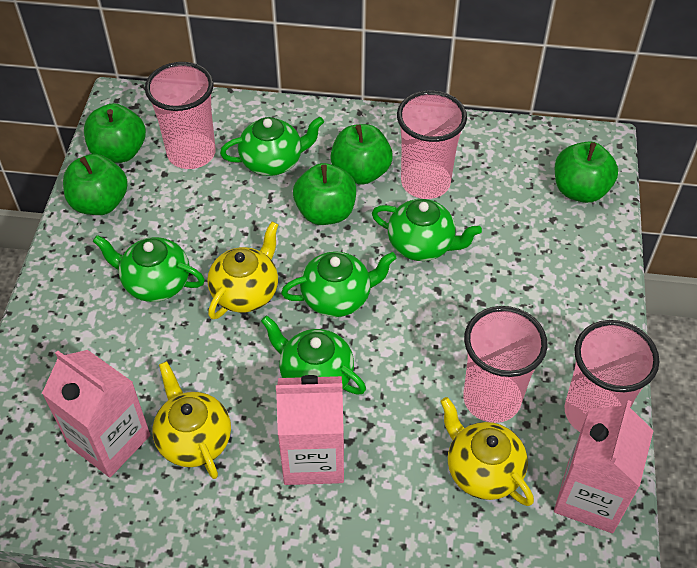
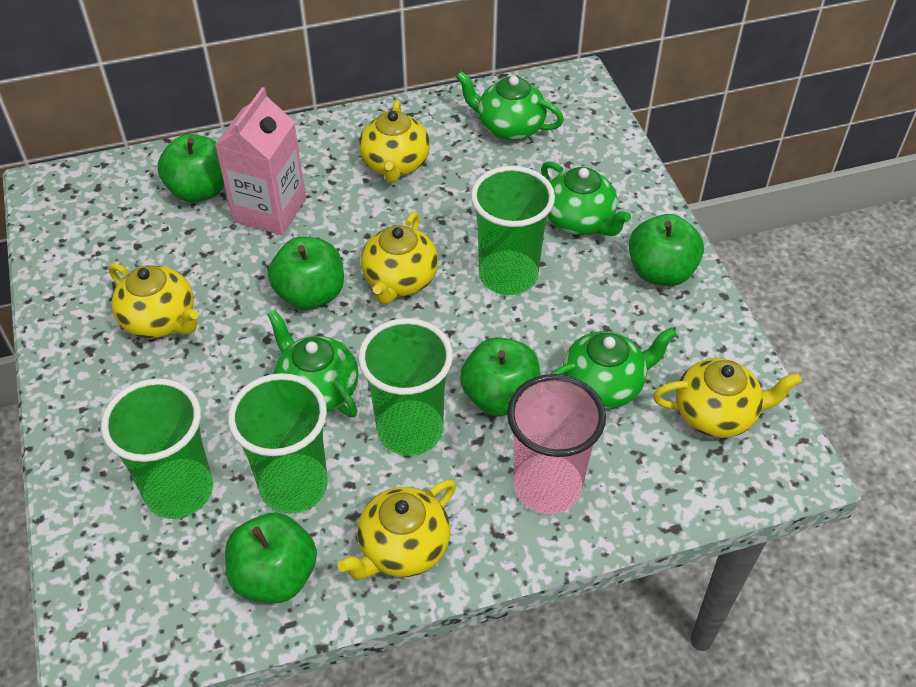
green cup: none = 0 -> [101,378,213,519] [228,373,328,514] [358,318,453,456] [471,166,555,295] = 4
green teapot: [93,235,205,302] [220,117,324,176] [261,315,366,394] [281,251,397,317] [372,199,482,261] = 5 -> [267,310,359,417] [456,71,564,141] [541,161,631,236] [550,327,677,409] = 4
pink carton: [42,350,150,477] [276,375,344,485] [554,400,654,533] = 3 -> [215,87,306,235] = 1
pink cup: [145,62,216,169] [397,90,467,199] [463,306,547,423] [565,320,659,432] = 4 -> [507,374,606,514] = 1
yellow teapot: [152,361,231,479] [207,222,278,319] [440,397,534,506] = 3 -> [108,263,199,338] [338,479,456,579] [359,100,430,183] [361,212,438,305] [653,358,802,438] = 5

